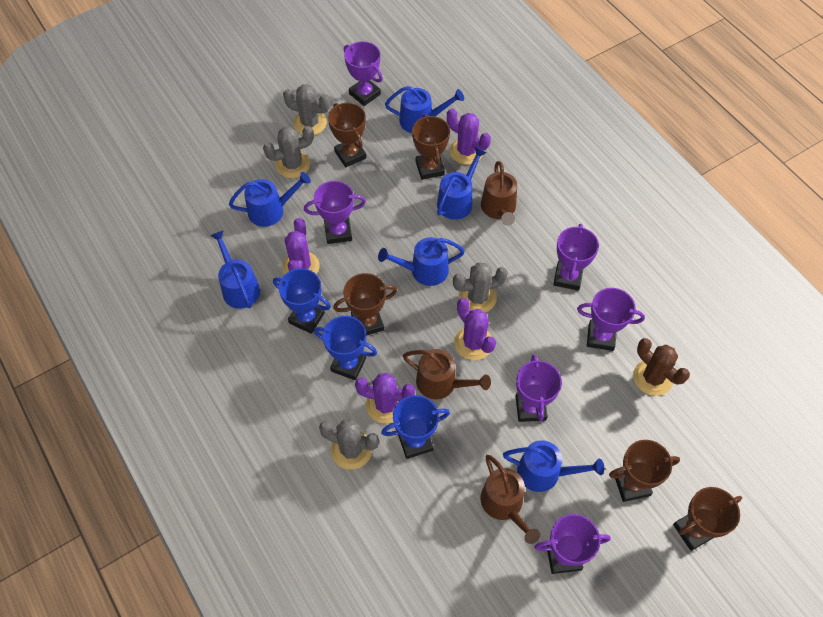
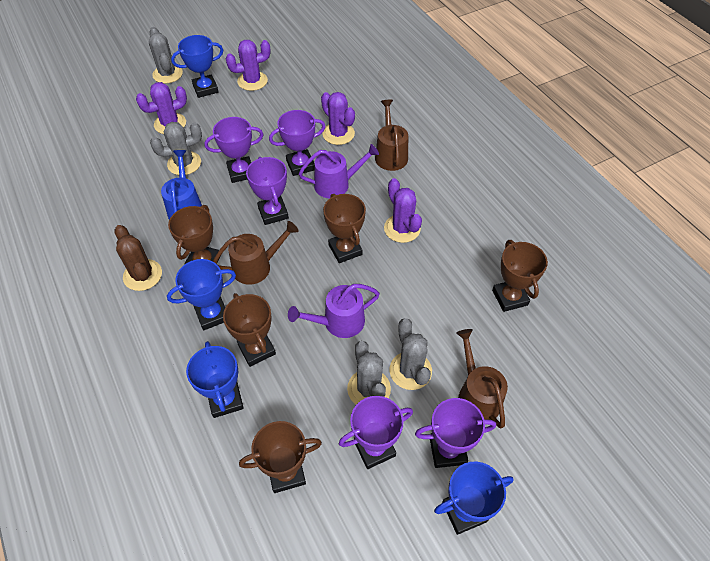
blue trophy: [273,268,331,334] [314,316,377,380] [381,395,450,459] = 3 -> [167,259,236,330] [171,35,223,98] [186,341,244,418] [434,462,514,535] = 4
blue watering can: [210,230,260,309] [229,172,311,227] [378,237,465,286] [385,86,464,133] [437,147,487,220] [503,440,604,492] = 6 -> [161,150,202,220] = 1
purple trophy: [304,181,366,244] [344,41,383,106] [515,354,562,422] [535,514,611,574] [553,224,599,291] [577,288,645,351] = 6 -> [204,117,264,183] [246,157,289,225] [269,110,326,176] [339,396,413,469] [415,398,496,468] = 5
purple watering can: none = 0 -> [288,284,380,338] [299,144,379,198] = 2

